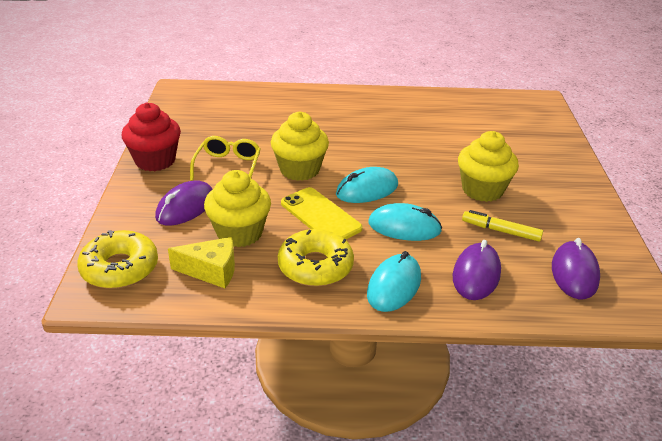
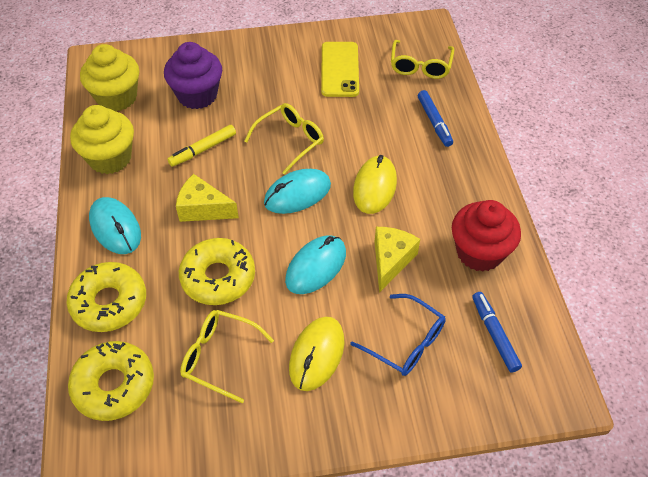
blue glasses: none = 0 -> [350,294,446,376] = 1
blue marker: none = 0 -> [418,90,453,147] [472,292,522,372] = 2
purple cupcake: none = 0 -> [164,42,222,109] = 1
purple mouse: [155,180,213,226] [453,240,501,300] [552,238,600,299] = 3 -> none = 0
yellow cheese: [168,237,235,288] = 1 -> [176,174,239,222] [375,227,420,293] = 2
yellow cupcake: [204,170,271,247] [271,111,329,181] [458,131,519,202] = 3 -> [70,105,134,174] [80,44,139,111] = 2
yellow donut: [77,230,158,289] [278,229,354,287] = 2 -> [66,262,146,332] [68,341,154,421] [179,238,255,305] = 3
yellow glasses: [190,136,261,181] = 1 -> [180,310,274,403] [244,103,324,175] [391,40,454,79] = 3
yellow mouse: none = 0 -> [289,317,344,391] [353,155,397,214] = 2

